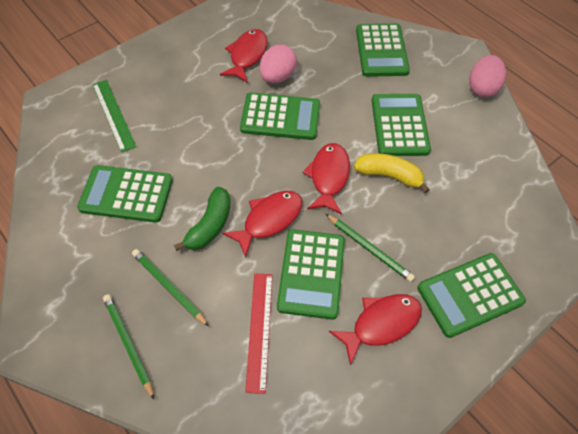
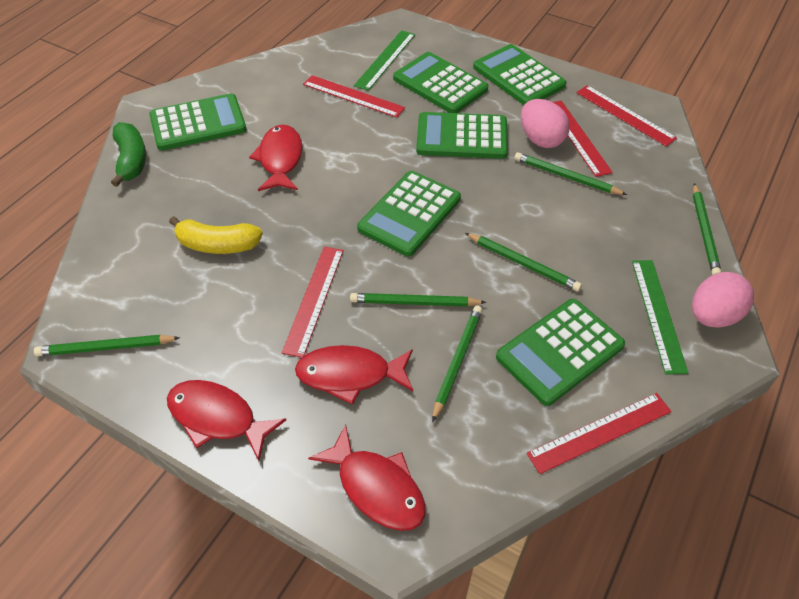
green pencil: [103,294,154,399] [132,249,209,326] [326,214,415,282] = 3 -> [34,335,180,356] [350,293,486,307] [432,306,483,422] [465,233,582,291] [514,152,627,195] [693,183,721,275] = 6
green ruler: [93,80,136,152] = 1 -> [354,30,415,91] [632,260,688,375] = 2
red ruler: [245,274,272,394] = 1 -> [282,247,344,358] [303,75,405,118] [527,393,672,474] [553,101,613,177] [576,85,677,147] = 5

